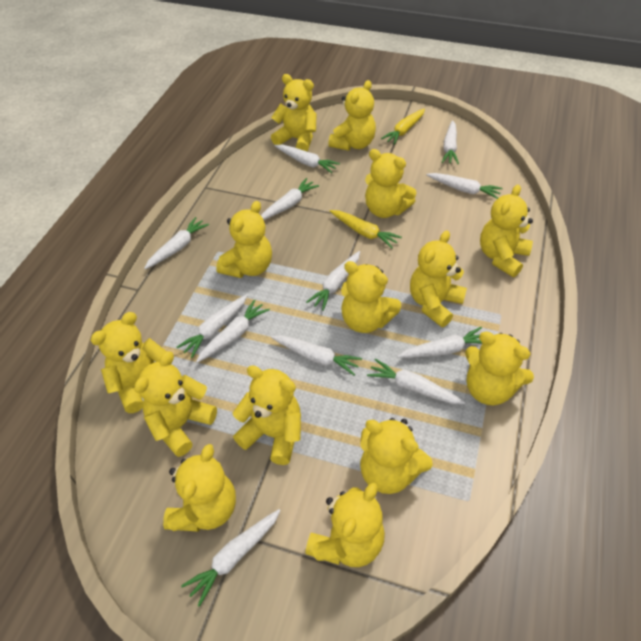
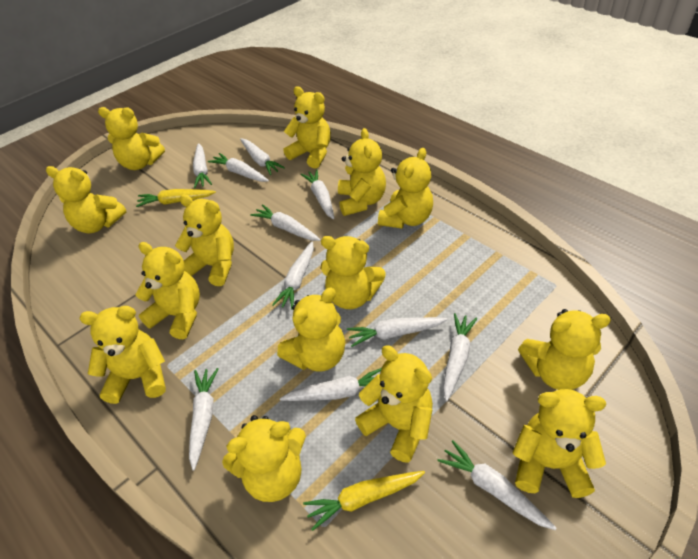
white carrot: [144,217,209,269] [177,294,248,358] [181,509,281,607] [196,299,270,363] [261,178,319,220] [271,335,362,376] [275,145,340,173] [306,251,360,311] [367,359,465,404] [397,327,483,358] [426,173,503,199] [441,120,459,164] = 12 -> [189,368,218,471] [193,143,212,188] [208,153,269,182] [240,138,285,175] [250,204,321,241] [272,241,314,309] [280,368,382,401] [301,169,334,219] [347,317,448,347] [437,440,557,530] [443,313,477,401] = 11

